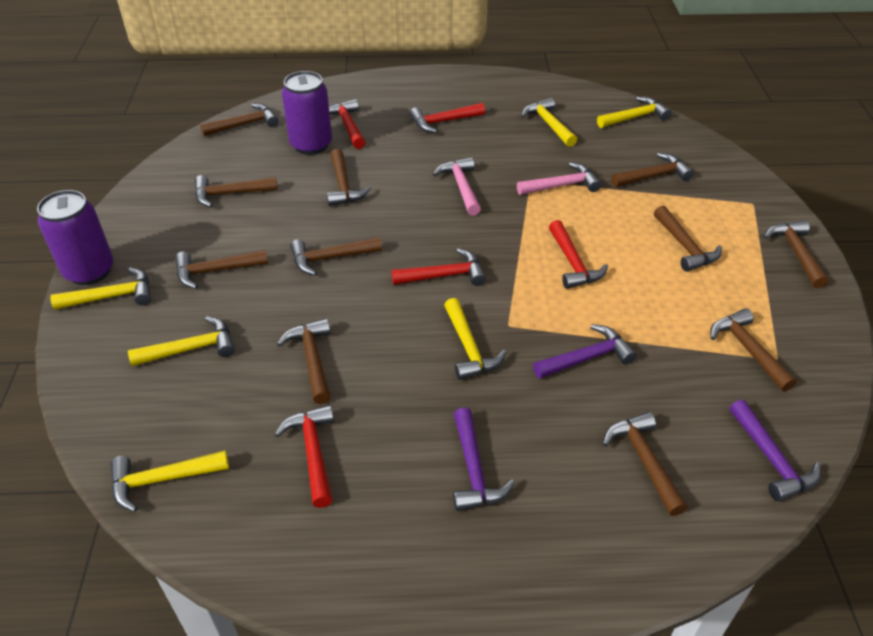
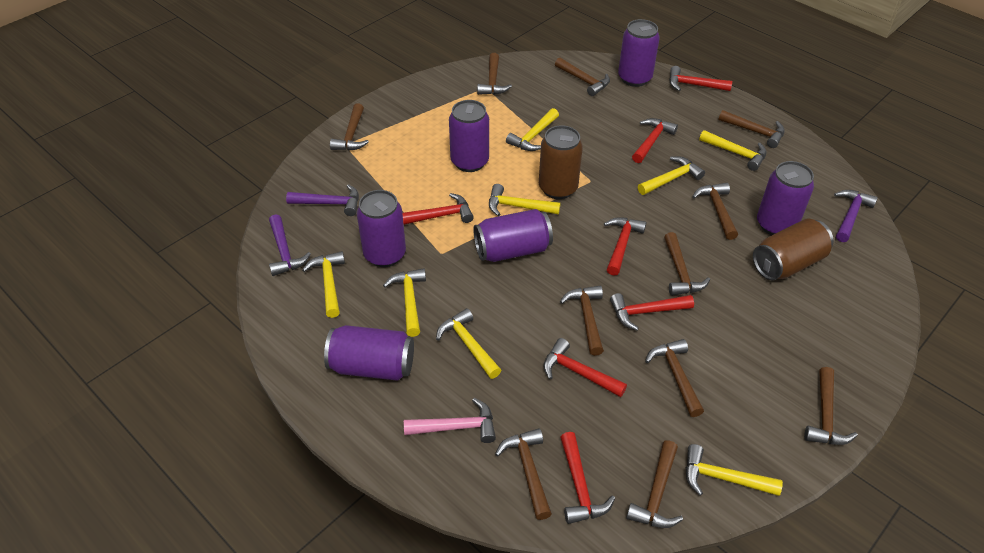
brown can: none = 0 -> [539,125,583,199] [753,219,834,280] = 2
pink hammer: [433,157,481,216] [517,162,601,195] = 2 -> [404,398,496,443] = 1
purple can: [37,190,114,285] [282,71,332,155] = 2 -> [324,325,414,381] [357,190,406,267] [449,100,489,172] [473,209,553,262] [618,19,660,87] [757,161,814,235] = 6
red hammer: [274,405,334,508] [329,99,365,149] [391,248,486,286] [410,103,485,133] [549,220,608,289] = 5 -> [402,193,474,225] [543,338,627,397] [560,432,615,524] [604,217,646,276] [610,293,694,331] [632,118,678,163] [669,66,732,91] = 7
yellow hammer: [50,267,151,310] [110,450,229,512] [128,316,235,366] [444,298,506,380] [521,98,577,147] [597,97,671,128] = 6 -> [302,251,345,318] [383,268,426,337] [436,308,501,379] [489,184,561,216] [506,108,559,151] [638,156,705,195] [686,444,783,496] [699,130,766,171] = 8

